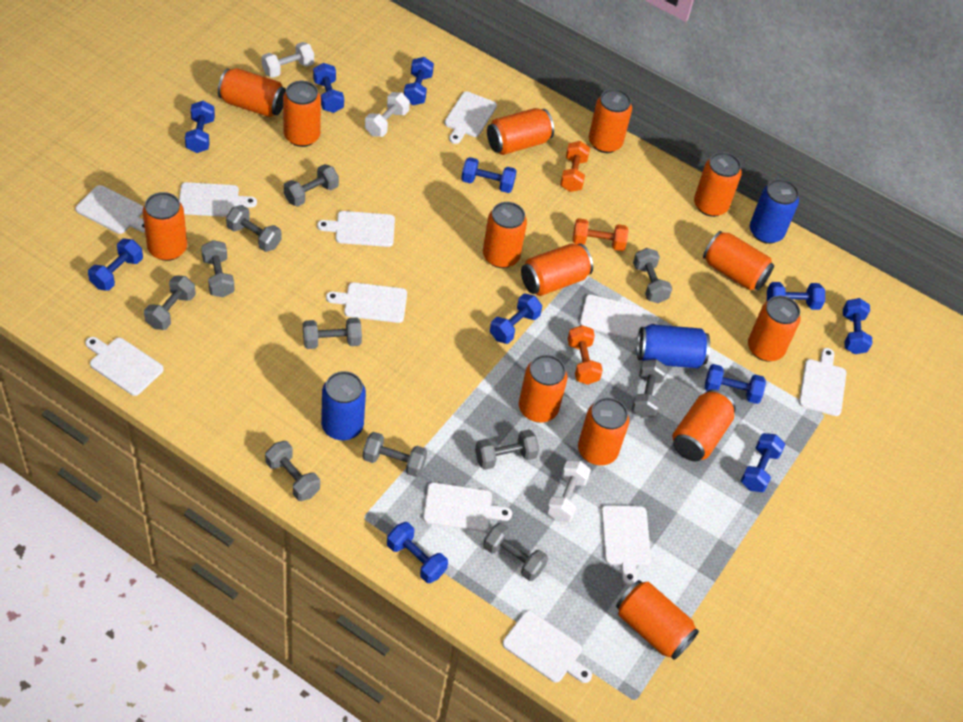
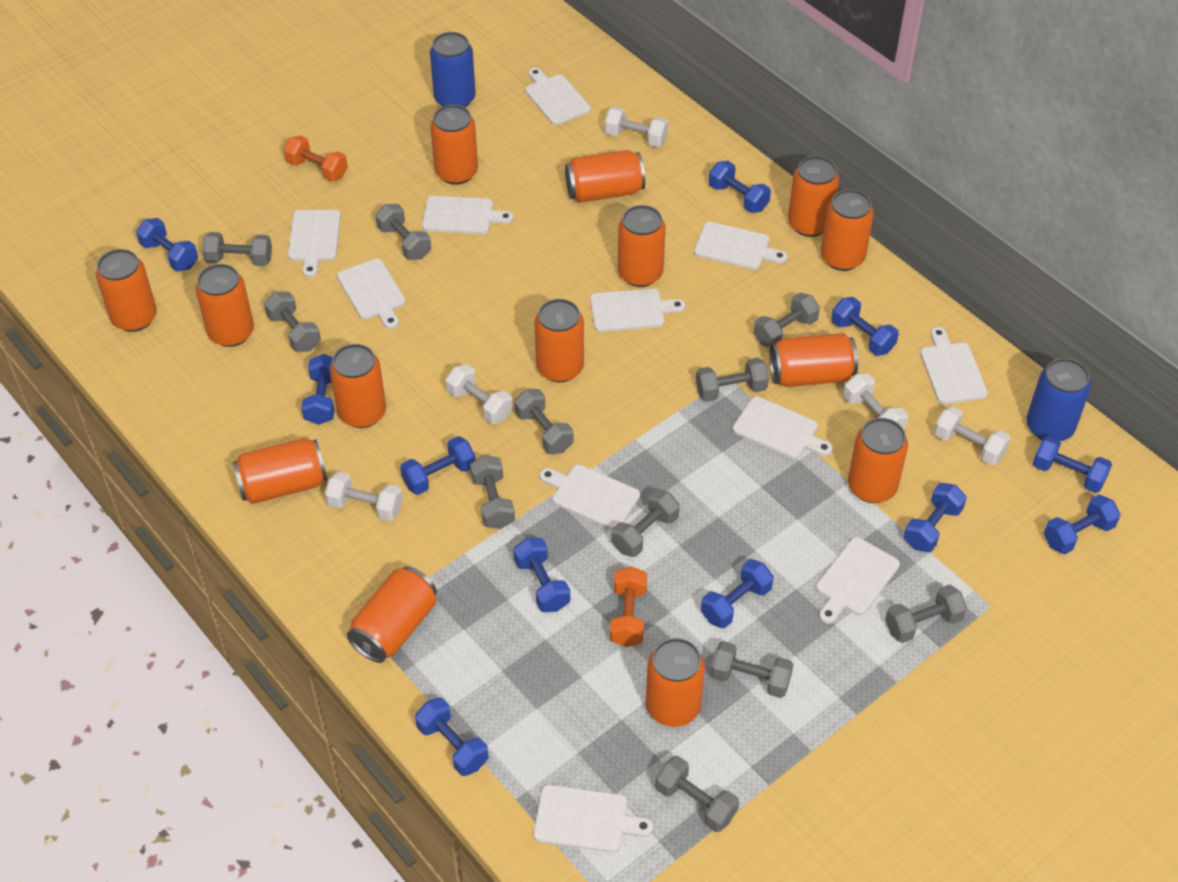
blue can: [321,371,366,440] [637,324,710,368] [750,179,799,244] = 3 -> [430,32,476,107] [1026,358,1091,441] = 2
orange dumbbell: [560,141,590,192] [568,325,603,385] [573,218,629,251] = 3 -> [284,135,348,182] [610,566,647,647] = 2
white dumbbell: [262,42,314,78] [365,92,410,137] [547,460,591,522] = 3 -> [325,472,403,522] [446,364,513,424] [604,106,669,147] [843,373,908,429] [934,406,1010,465] = 5

